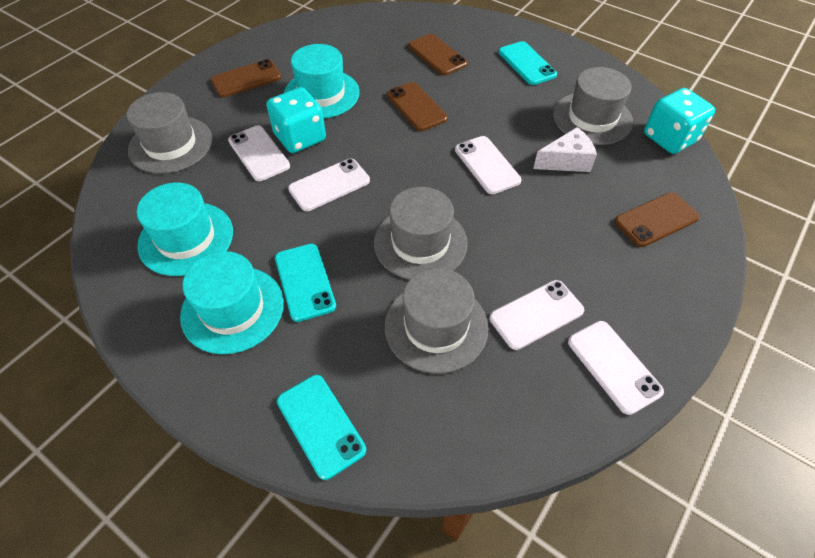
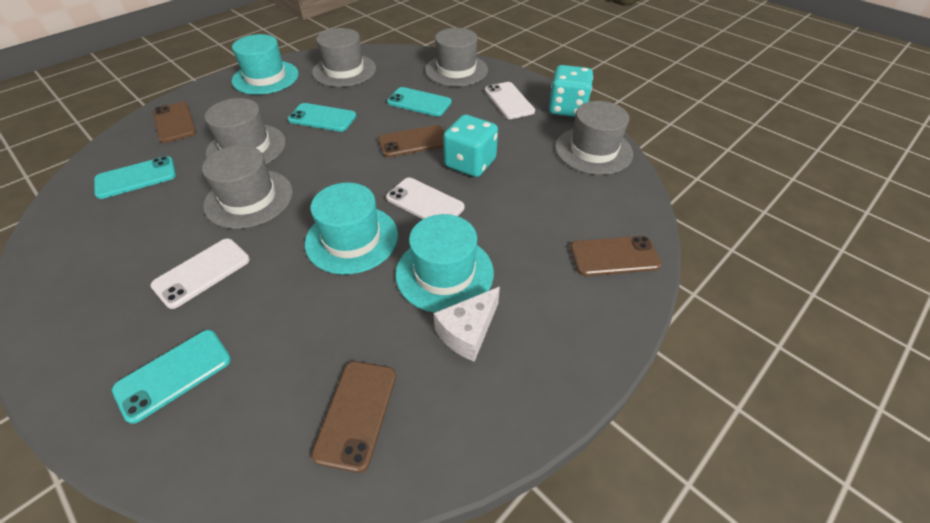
grey hat: [127,92,212,174] [374,187,468,280] [385,268,489,374] [553,67,633,145] = 4 -> [202,145,293,229] [204,98,286,164] [312,28,376,87] [425,28,488,87] [555,101,633,175] = 5
turquoise phone: [275,244,336,322] [277,375,366,480] [499,41,557,85] = 3 -> [94,156,176,199] [112,330,231,424] [288,103,356,132] [387,87,452,117] = 4
white phone: [228,126,290,181] [288,159,370,211] [455,136,521,194] [489,280,584,350] [568,321,664,415] = 5 -> [150,239,250,309] [386,178,465,219] [485,82,535,119] = 3

